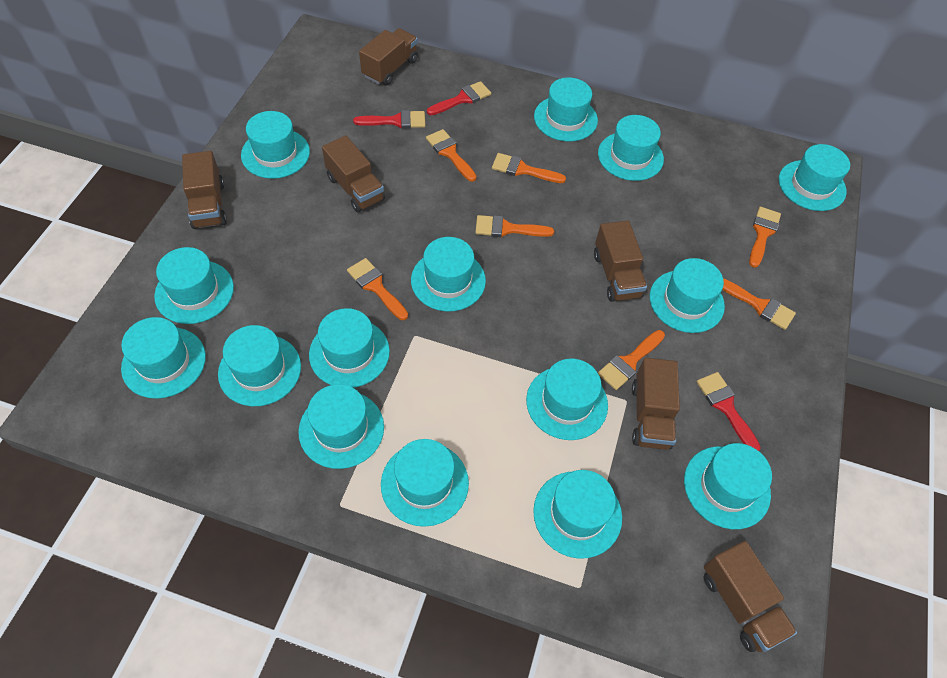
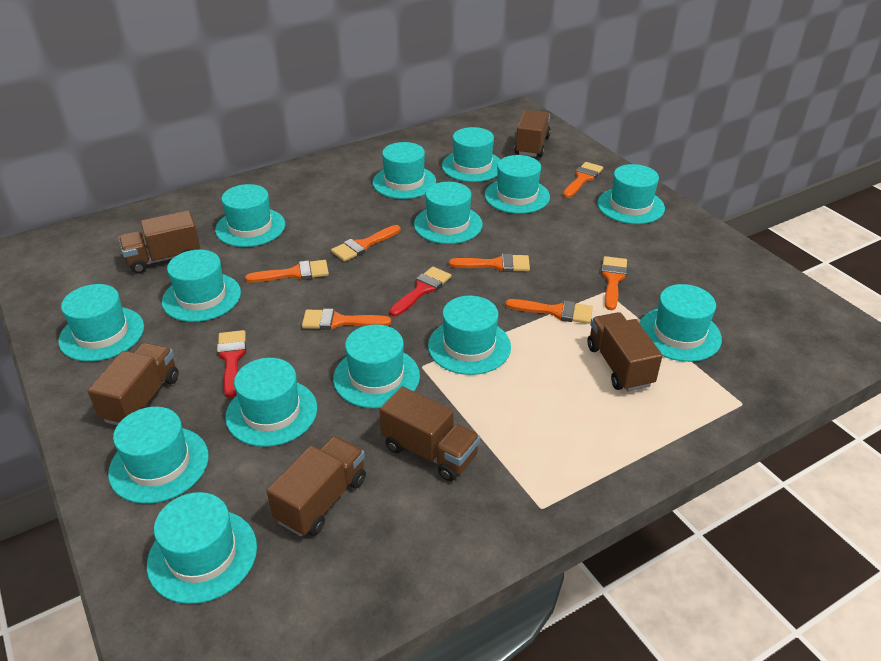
red brush: [353,110,425,129] [427,81,491,115] [697,372,761,451] = 3 -> [217,330,246,398] [389,267,451,317] = 2
turquoise hat: [121,317,206,399] [154,247,234,324] [218,325,301,406] [241,111,310,179] [298,384,384,469] [309,308,390,388] [381,439,469,527] [411,237,486,312] [526,359,608,440] [533,470,622,559] [534,77,598,141] [598,115,664,181] [650,258,725,333] [684,443,772,529] [779,144,850,211] = 15 -> [58,284,144,361] [108,407,209,504] [147,492,257,604] [162,250,241,322] [215,184,285,247] [225,358,317,447] [333,324,420,408] [373,142,436,199] [414,182,483,244] [428,296,511,375] [442,127,501,182] [485,155,550,214] [597,164,665,224] [639,284,722,362] = 14

